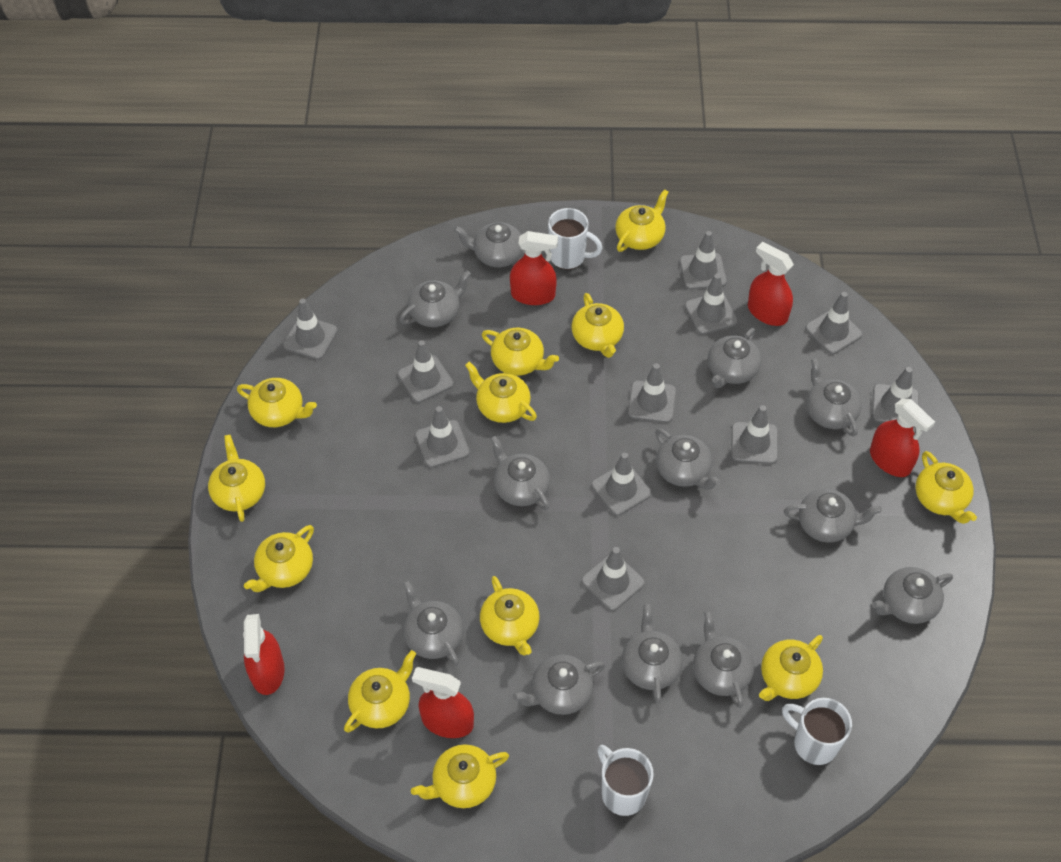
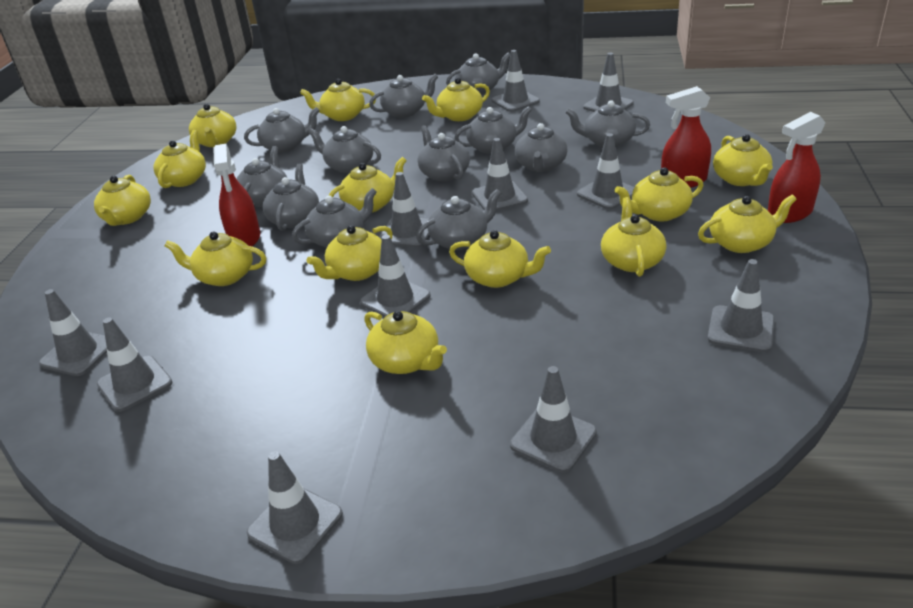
red spray bottle: [243,614,285,695] [412,667,474,738] [510,231,558,305] [748,242,794,326] [870,398,935,477] = 5 -> [214,144,260,246] [661,86,711,188] [768,112,825,223] = 3
white mug: [548,208,602,269] [597,745,654,816] [782,698,852,765] = 3 -> none = 0
yellow teapot: [208,435,265,522] [237,378,317,427] [244,525,314,592] [344,650,416,733] [411,744,509,808] [465,362,537,423] [480,576,540,655] [482,328,559,376] [572,293,624,358] [615,189,669,252] [759,635,823,701] [915,451,977,524] = 12 -> [94,175,151,226] [153,130,206,188] [164,231,266,286] [189,104,237,147] [300,79,376,121] [307,225,393,281] [328,157,407,212] [364,311,447,374] [422,78,490,121] [449,230,551,288] [601,197,666,277] [615,167,703,222] [698,194,797,253] [713,134,773,186] = 14

